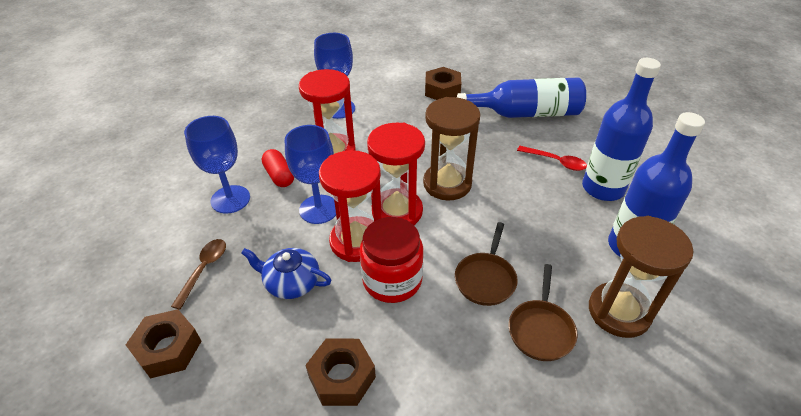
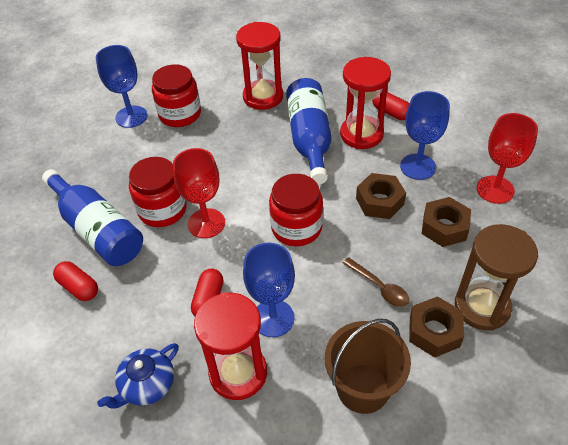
blue bottle: [457,77,586,118] [582,58,661,201] [608,112,705,257] = 3 -> [42,169,143,266] [286,78,332,185] = 2
brown bucket: none = 0 -> [325,319,411,414] = 1
brown hourglass: [423,97,481,200] [589,216,693,338] = 2 -> [455,224,538,330] = 1
brown pan: [455,222,518,306] [509,264,578,361] = 2 -> none = 0
red capsule: [262,149,294,187] = 1 -> [53,261,98,301] [191,268,223,316] [372,92,410,120] = 3
red goblet: none = 0 -> [173,148,225,238] [477,113,538,204] = 2
red jar: [359,217,423,303] = 1 -> [129,157,187,227] [152,64,201,127] [269,174,323,246] = 3
red spoon: [517,146,587,171] = 1 -> none = 0

